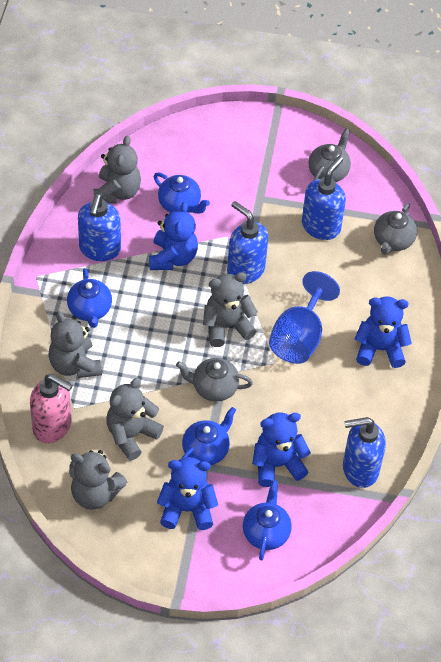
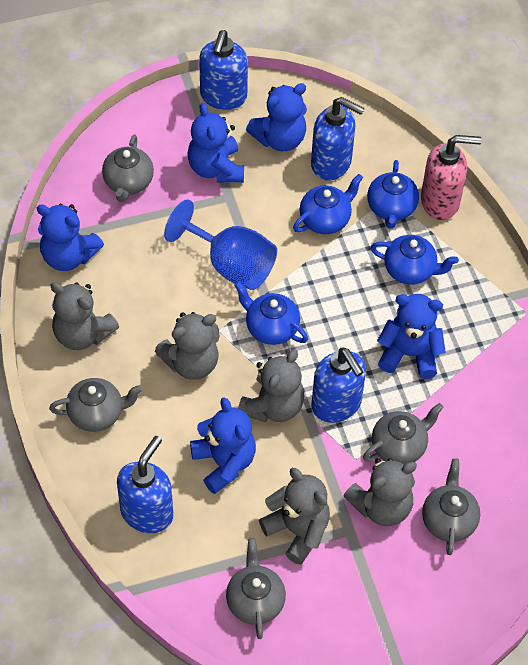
blue teddy bear: [149,201,198,270] [157,457,218,530] [252,412,311,487] [355,296,412,368] = 4 -> [37,204,104,271] [188,103,244,183] [190,397,256,494] [246,83,307,151] [377,294,446,379] = 5
grey teapot: [176,358,253,402] [308,128,351,182] [374,203,417,255] = 3 -> [49,378,143,432] [102,135,154,202] [226,538,286,639] [363,403,444,465] [422,458,480,555] = 5

